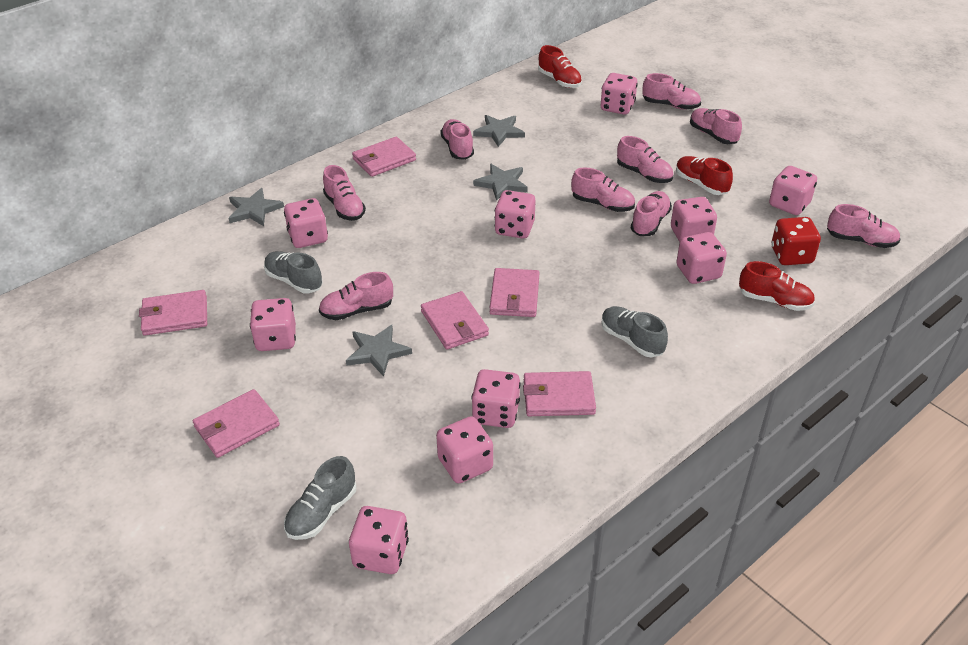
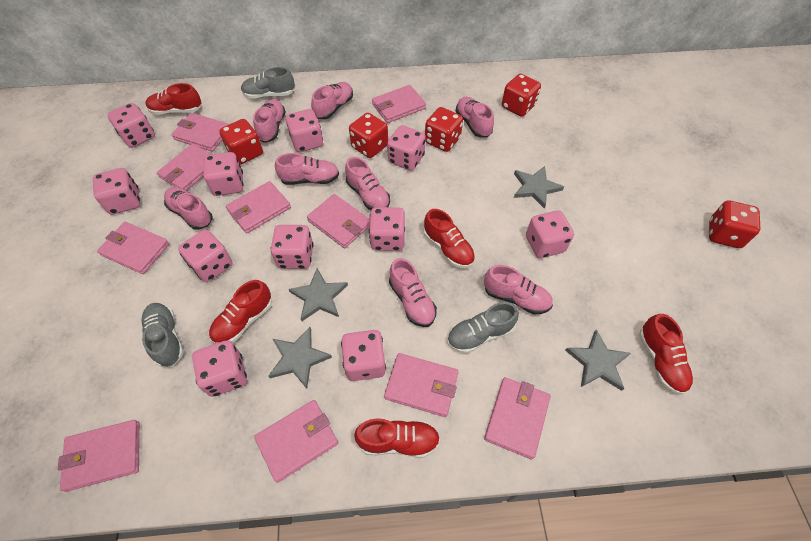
pink dice: [250,298,296,351] [284,198,328,248] [349,506,409,574] [436,416,493,483] [471,369,521,428] [495,190,536,239] [601,73,638,115] [671,197,717,242] [676,232,727,284] [769,166,817,215] = 10 -> [93,168,140,215] [107,103,155,148] [178,230,232,282] [192,340,247,397] [203,152,243,196] [270,225,314,269] [286,109,323,152] [341,330,386,381] [369,207,405,251] [387,125,426,171] [526,210,574,258] = 11
pink shoe: [319,272,393,320] [323,165,366,221] [440,119,474,160] [571,167,635,212] [617,136,674,183] [631,191,672,236] [642,73,701,110] [690,108,742,144] [827,204,901,248] = 9 -> [164,187,213,230] [253,99,286,143] [275,153,339,185] [311,82,353,119] [345,157,390,210] [389,258,437,327] [456,97,494,137] [484,265,553,315] = 8
pink wallet: [139,290,207,336] [193,389,280,458] [352,137,416,177] [421,291,489,350] [490,268,540,317] [523,371,596,416] = 6 -> [58,420,140,492] [97,222,170,274] [157,143,213,190] [171,113,229,152] [226,181,291,234] [254,400,338,483] [307,194,370,248] [372,85,426,123] [384,353,459,417] [484,377,551,459] = 10
red dice: [771,217,821,265] = 1 -> [219,119,263,164] [349,113,388,158] [425,107,463,152] [502,74,541,117] [709,200,760,248] = 5
red shoe: [538,45,582,88] [676,156,733,195] [739,261,815,311] = 3 -> [145,83,202,115] [209,280,272,344] [354,418,440,458] [424,209,475,268] [639,314,693,395] = 5

